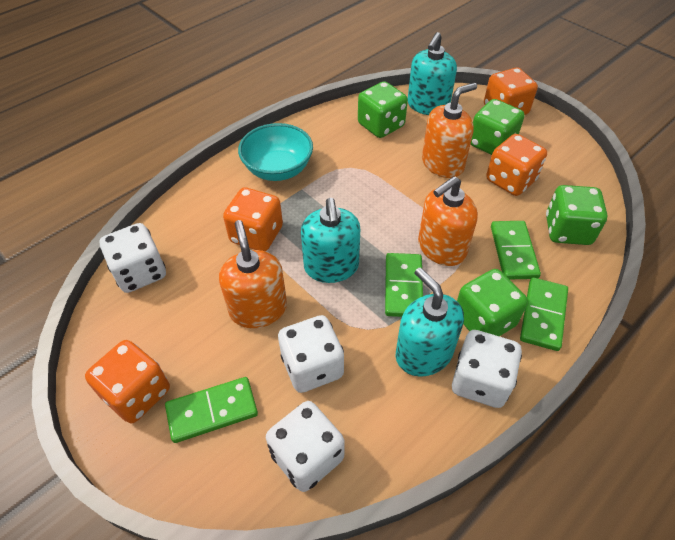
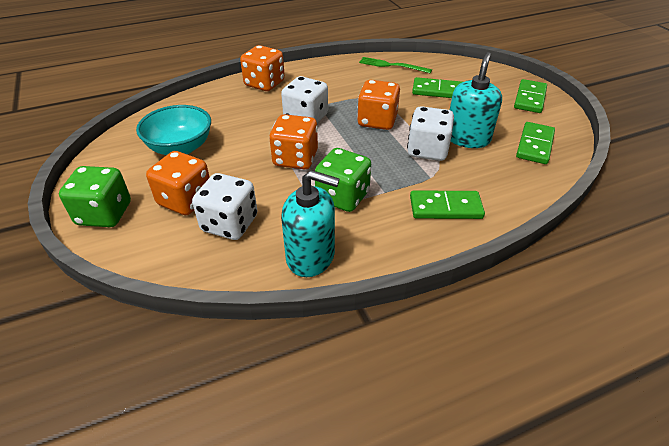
green dice: [358,81,408,138] [457,269,528,336] [471,99,525,155] [546,185,607,245] = 4 -> [59,166,131,227] [315,148,371,212] = 2
green fork: none = 0 -> [359,57,432,73] = 1
orange soap dispenser: [219,220,287,328] [418,176,478,266] [422,83,477,178] = 3 -> none = 0
turquoise soap dispenser: [301,198,360,283] [395,267,464,377] [408,32,457,115] = 3 -> [281,170,340,277] [450,52,502,148] = 2
white dice: [100,223,166,293] [266,401,344,492] [278,315,344,393] [452,330,522,408] = 4 -> [192,173,257,240] [281,76,328,123] [407,106,454,161] = 3

